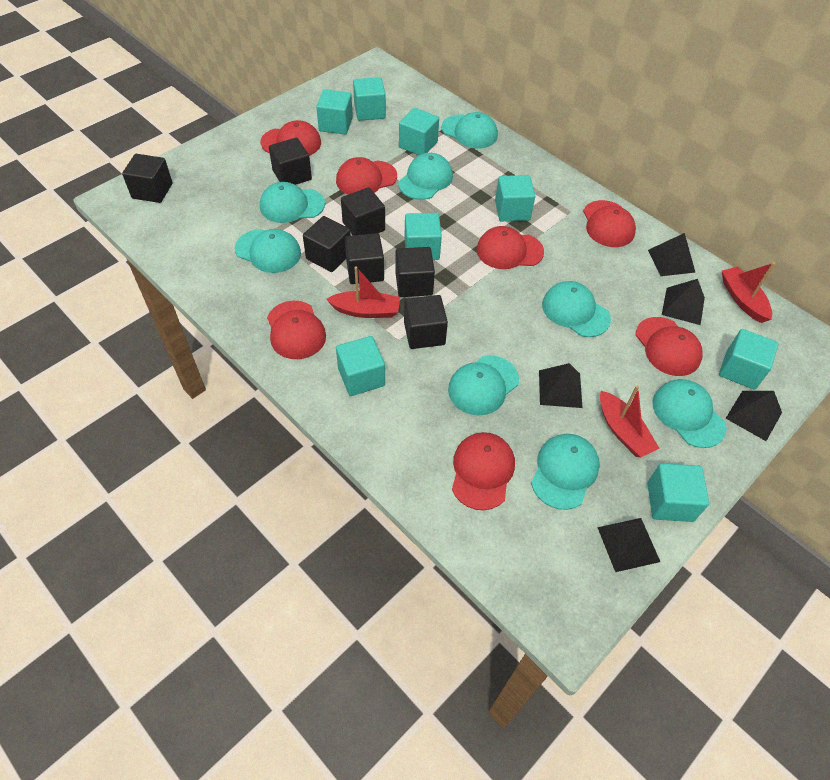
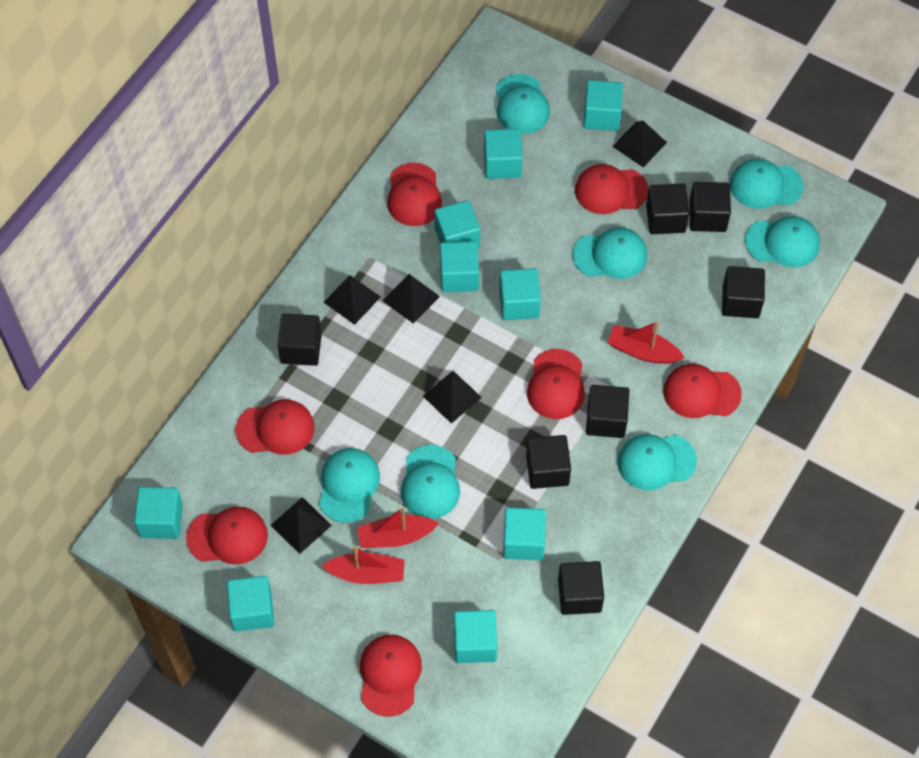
turquoise cap: [235,229,301,273] [260,182,325,223] [398,153,453,200] [441,112,498,149] [448,355,519,415] [531,434,600,510] [542,281,611,337] [653,379,727,448] = 8 -> [319,448,380,523] [401,445,460,519] [496,74,550,134] [573,227,647,279] [618,434,697,490] [730,159,804,209] [745,216,820,267] = 7
turquoise cube: [316,89,353,134] [336,336,385,396] [353,77,386,121] [399,108,439,155] [404,213,442,260] [495,175,535,221] [647,463,709,522] [719,329,779,390] = 8 -> [134,487,183,539] [227,576,274,631] [435,200,480,248] [440,241,479,292] [454,610,497,663] [484,129,523,179] [499,268,541,320] [503,507,546,560] [584,80,623,131] = 9

